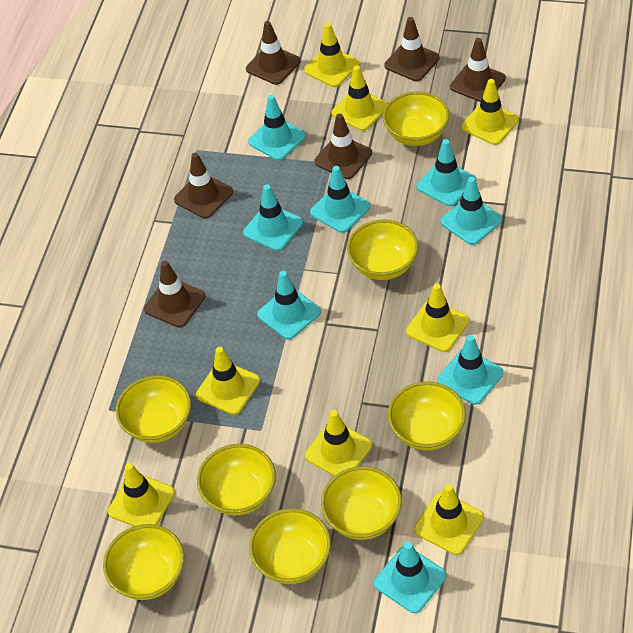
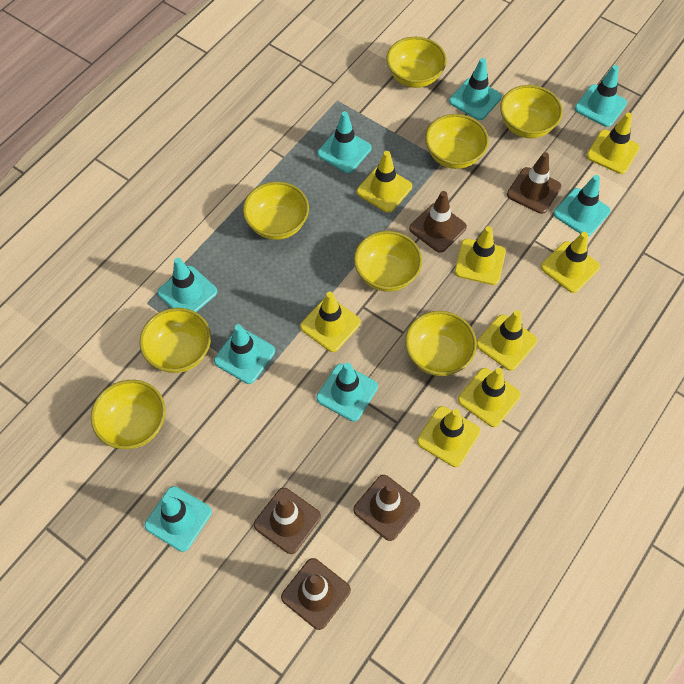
brown traffic cone: [144,261,205,328] [174,153,233,219] [246,21,301,85] [314,113,372,179] [384,17,440,81] [450,38,506,102] = 6 -> [254,488,321,554] [281,558,351,630] [353,475,420,541] [409,191,467,253] [507,152,561,214] = 5

